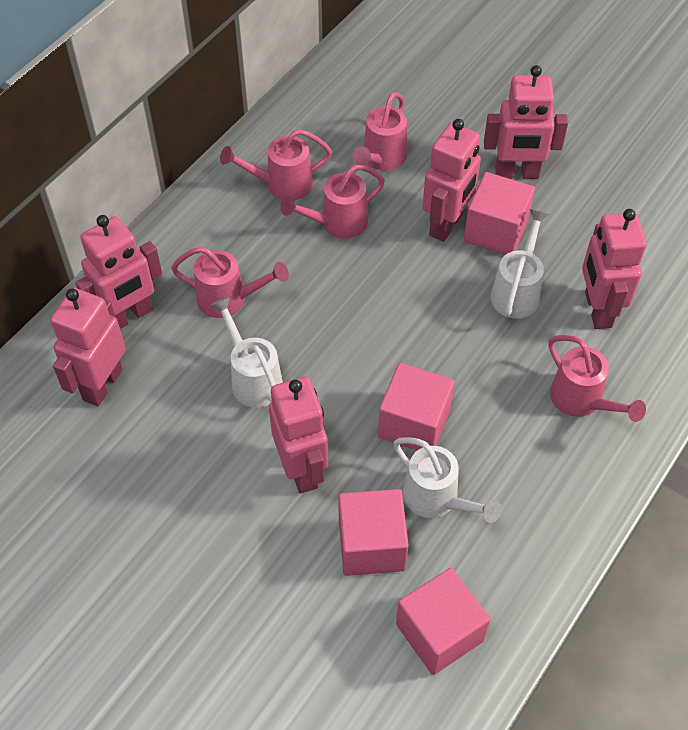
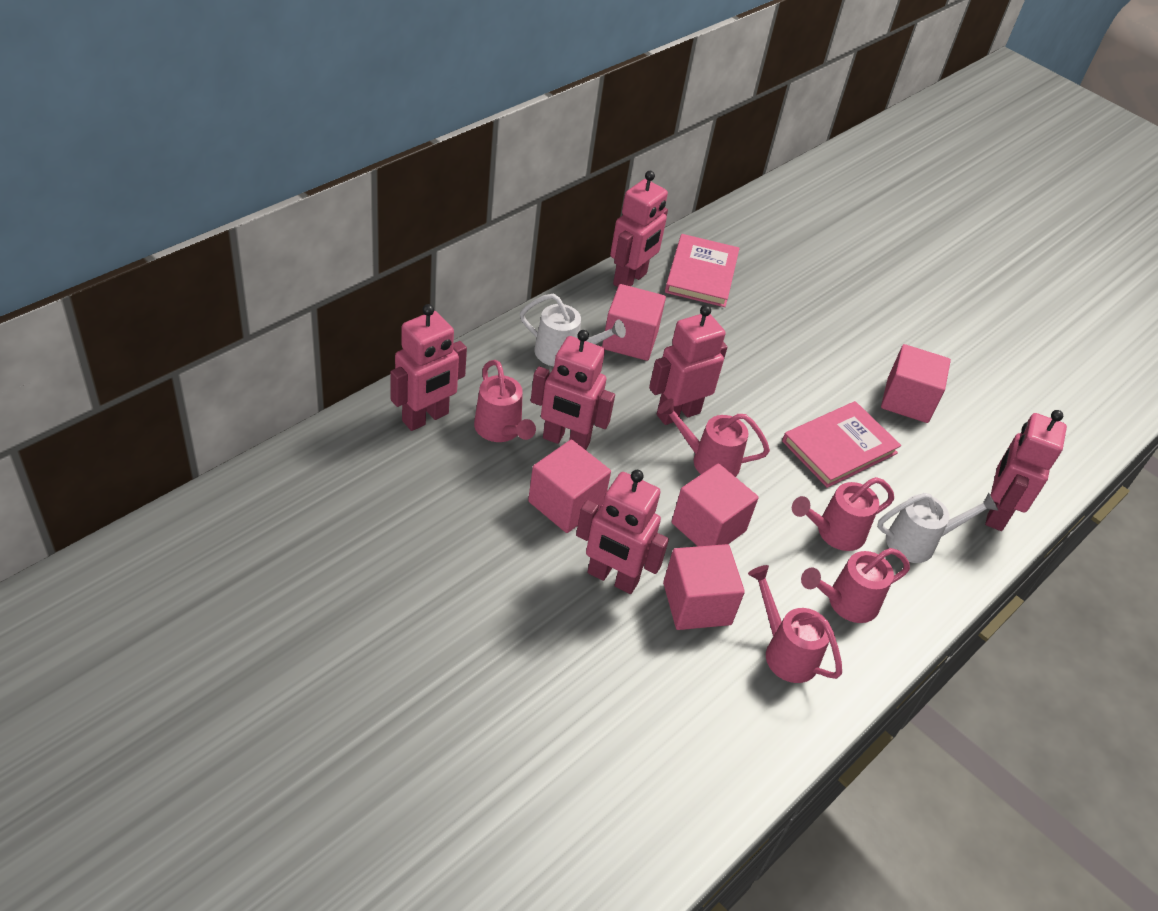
pink book: none = 0 -> [665,234,740,307] [782,401,901,488] = 2
pink cube: [339,489,409,576] [378,363,455,451] [396,568,491,675] [464,172,535,255] = 4 -> [528,440,611,533] [602,284,666,361] [663,544,745,630] [672,463,758,546] [881,344,951,423] = 5
white watering can: [211,296,283,408] [393,437,502,523] [491,209,549,319] = 3 -> [520,294,626,367] [877,492,998,563] = 2

